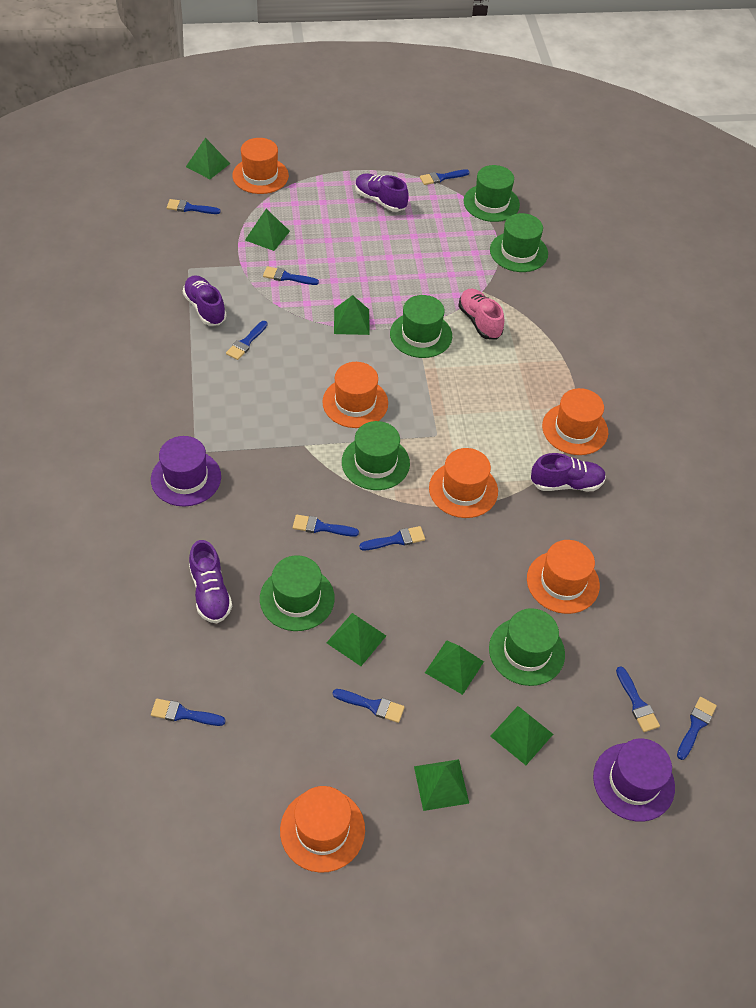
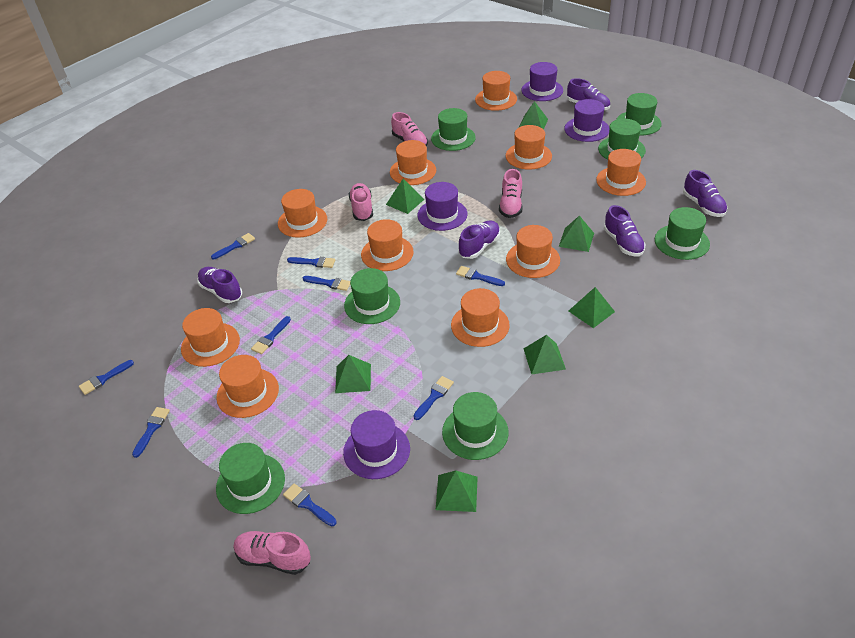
blue brush: [151,699,225,726] [167,199,221,214] [226,321,268,360] [263,266,319,285] [293,515,359,537] [333,689,405,723] [359,526,425,550] [420,169,470,185] [616,666,660,732] [677,697,717,760] = 10 -> [79,360,134,395] [132,407,170,458] [211,233,255,259] [251,316,291,354] [283,484,337,526] [287,257,335,268] [303,276,350,291] [413,376,454,420] [456,266,505,286] = 9
green hat: [260,555,335,631] [342,421,410,490] [390,295,452,358] [464,165,520,222] [489,608,565,686] [490,213,548,272] = 6 -> [216,443,285,514] [344,268,400,324] [431,108,476,151] [442,392,509,460] [598,119,646,160] [616,93,662,135] [655,207,710,260] = 7
orange hat: [232,138,289,194] [280,786,365,873] [322,362,388,428] [429,448,498,518] [527,540,600,614] [542,388,608,455] = 6 -> [181,308,240,367] [216,355,279,418] [278,189,327,237] [361,219,414,271] [390,140,436,185] [451,288,510,347] [475,71,517,111] [506,125,552,170] [506,225,560,278] [596,149,646,196] = 10
pink shoe: [458,289,504,340] = 1 -> [234,531,311,575] [349,183,373,221] [391,112,428,147] [499,169,523,218] = 4
purple hat: [151,436,221,507] [593,739,675,822] = 2 -> [343,410,410,479] [417,182,468,231] [521,62,563,101] [564,99,609,142] = 4
purple shoe: [183,275,227,325] [189,540,232,623] [355,173,408,212] [531,453,606,491] = 4 -> [197,267,242,303] [458,221,500,259] [567,78,610,110] [604,205,645,256] [683,170,727,217] = 5

